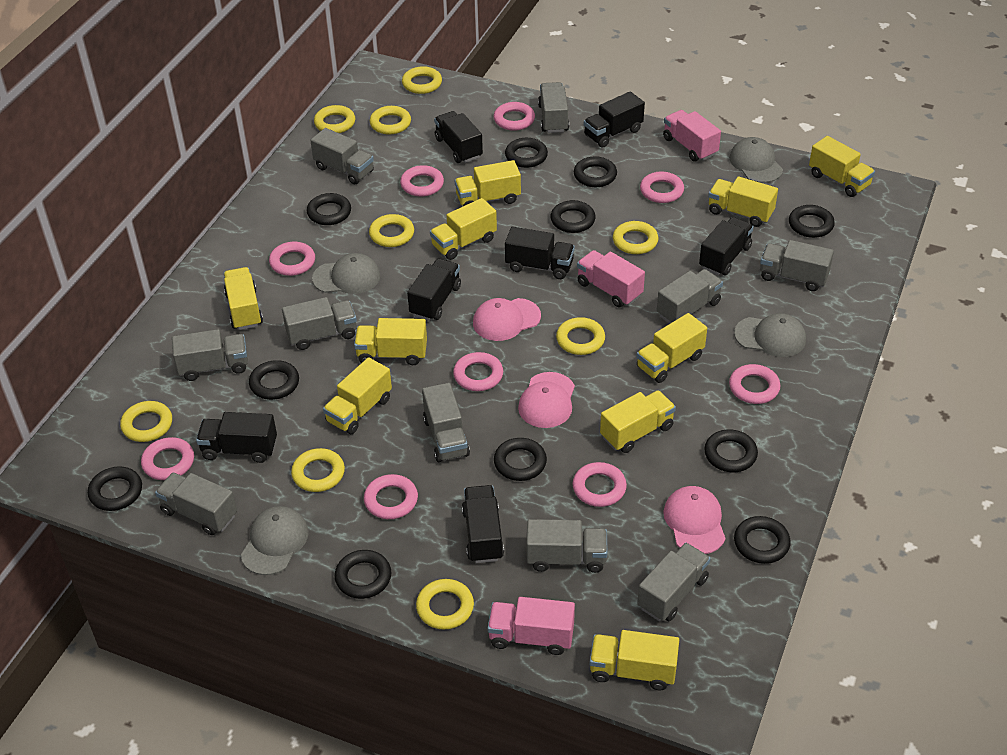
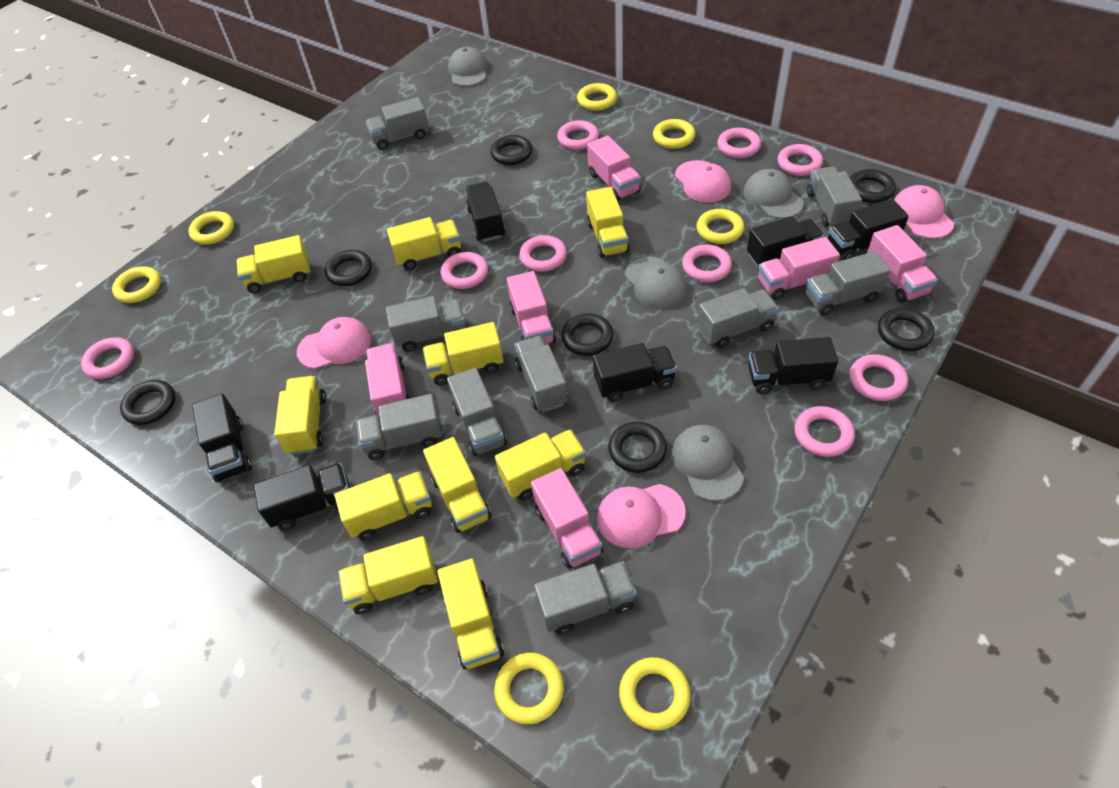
black ring: [88,466,142,511] [249,360,299,400] [307,193,351,225] [335,550,391,599] [494,438,547,481] [505,138,548,168] [551,200,596,233] [574,156,617,187] [704,429,758,472] [734,516,791,564] [789,205,835,238] = 11 -> [120,380,175,425] [325,250,372,286] [491,135,532,165] [561,314,613,356] [608,422,667,473] [850,169,896,203] [878,308,934,351] = 7
grey truck: [155,472,237,535] [172,329,248,381] [282,297,357,350] [310,128,374,185] [422,383,470,462] [527,519,607,573] [538,82,569,133] [637,543,711,622] [657,269,723,324] [760,240,834,291] = 10 -> [356,394,443,460] [366,97,429,150] [386,296,466,352] [447,368,507,456] [514,335,568,412] [534,561,637,635] [697,288,779,348] [805,251,891,316] [807,167,862,226] = 9
pink cap: [473,298,541,341] [518,372,575,428] [663,486,726,554] = 3 -> [297,317,371,369] [597,484,686,548] [675,160,731,203] [894,185,954,239] = 4
pink truck: [488,597,575,655] [577,250,645,307] [663,110,721,162] = 3 -> [365,343,410,416] [507,271,556,344] [531,468,603,569] [587,136,641,201] [758,237,840,300] [867,225,938,303] = 6
yellow ring: [120,401,172,442] [291,448,345,492] [314,105,355,133] [369,214,414,247] [370,106,411,135] [402,66,442,94] [416,579,474,629] [556,317,605,355] [613,221,658,254] = 9 -> [112,266,161,303] [189,211,234,245] [494,653,564,724] [577,83,617,111] [619,657,691,730] [653,119,695,149] [696,209,745,244] = 7

